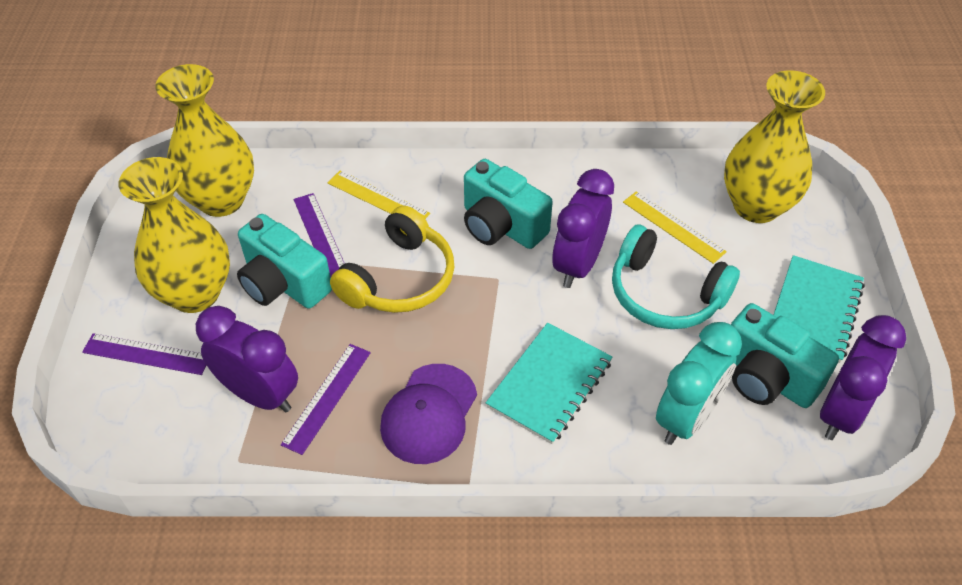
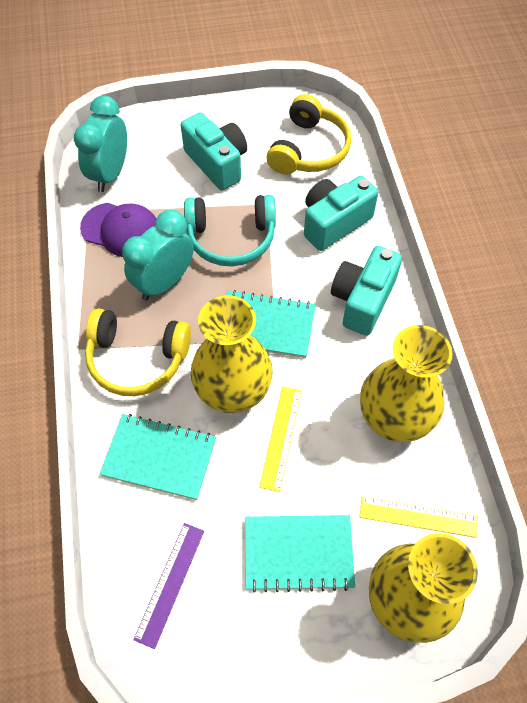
purple clock: [196,306,298,413] [552,169,614,288] [820,315,906,440] = 3 -> none = 0
purple ruler: [82,333,206,375] [281,344,371,455] [294,193,345,277] = 3 -> [133,523,204,649] = 1
turquoise clock: [656,322,742,445] = 1 -> [74,95,127,192] [122,210,194,301] = 2
turquoise notebook: [486,323,613,444] [774,255,865,363] = 2 -> [100,414,216,500] [226,290,316,358] [245,515,355,592] = 3
yellow headphones: [330,205,454,313] = 1 -> [85,308,191,396] [267,94,351,174] = 2

